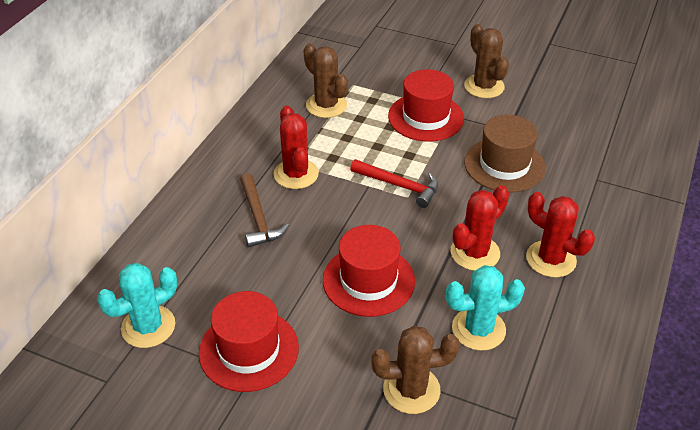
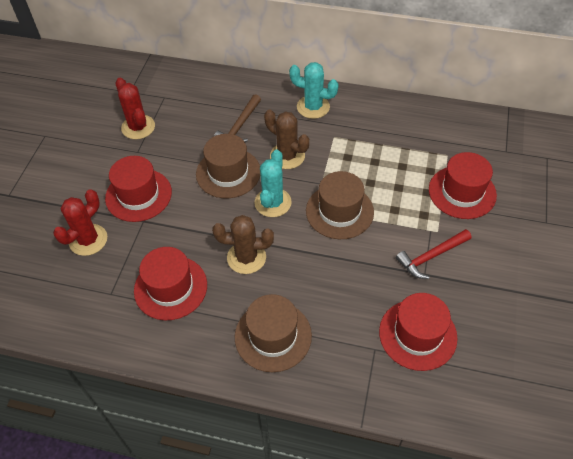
brown cactus: [303,44,348,118] [371,325,460,414] [464,24,509,98] = 3 -> [212,215,274,274] [264,109,309,169] = 2
brown hat: [464,115,546,192] = 1 -> [196,134,260,198] [235,294,312,372] [306,171,374,239] = 3
red cactus: [274,106,319,189] [450,185,509,271] [526,192,595,278] = 3 -> [53,189,107,256] [115,78,155,139] = 2
red hat: [199,291,299,392] [323,225,415,317] [388,69,464,142] = 3 -> [105,156,172,222] [134,247,207,320] [379,293,458,371] [429,152,497,219] = 4

